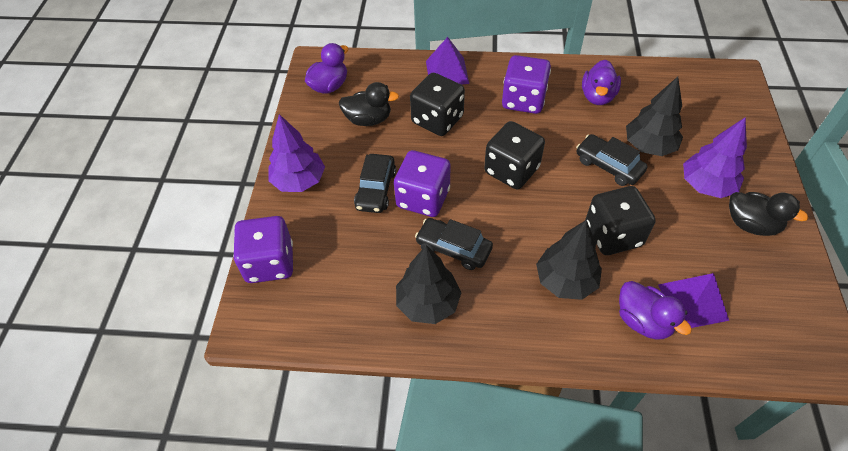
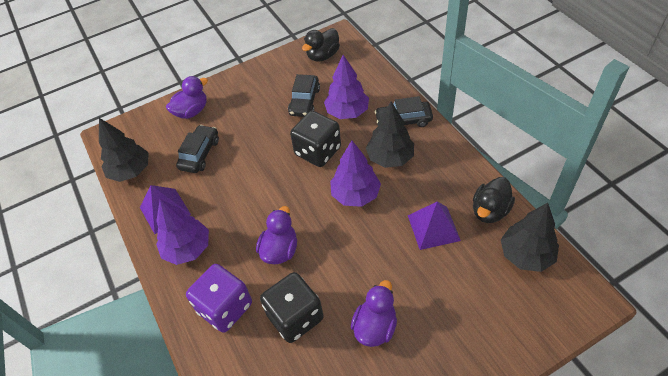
black dice: [410,73,465,136] [484,121,545,189] [585,186,656,255] = 3 -> [260,272,324,343] [290,111,341,167] = 2
purple dice: [233,216,293,283] [394,150,451,217] [502,55,551,114] = 3 -> [186,264,252,333] = 1
purple tree: [268,114,325,192] [683,117,747,198] = 2 -> [156,199,209,265] [324,55,369,119] [330,141,381,207] = 3

